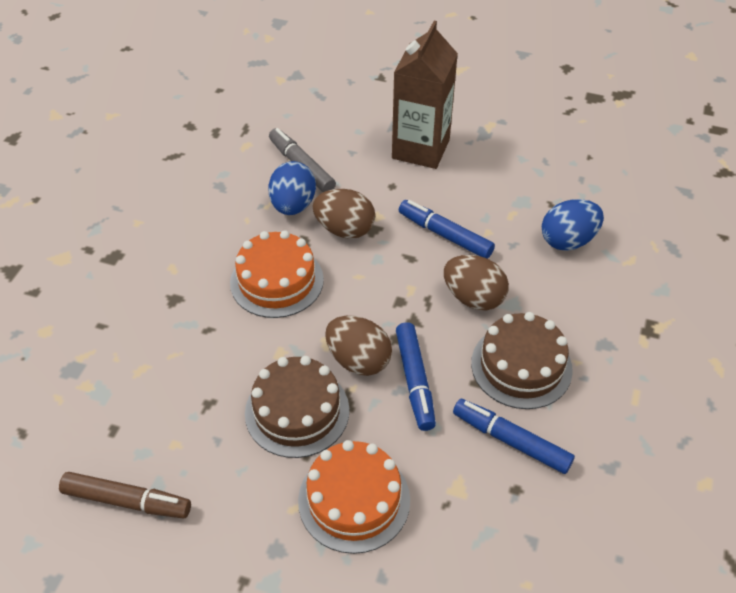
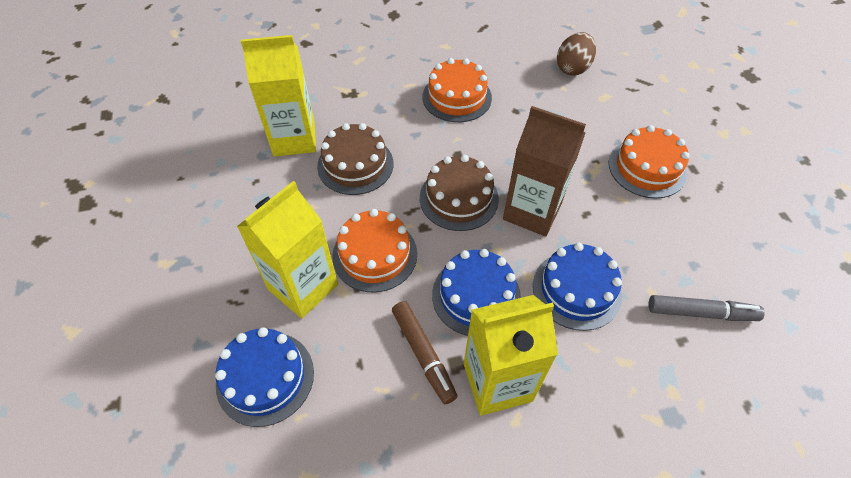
blue cake: none = 0 -> [215,327,314,427] [432,249,521,336] [533,243,622,331] = 3
blue egg: [268,161,316,215] [542,199,604,251] = 2 -> none = 0
blue marker: [396,322,436,431] [399,200,495,259] [453,399,575,474] = 3 -> none = 0
brown egg: [313,189,375,239] [325,316,392,376] [444,255,509,310] = 3 -> [557,32,596,76] = 1
orange cake: [230,230,324,318] [298,440,410,554] = 2 -> [332,209,417,292] [422,58,492,122] [609,125,690,198] = 3
yellow carton: none = 0 -> [237,181,338,319] [241,35,316,157] [464,295,558,416] = 3

